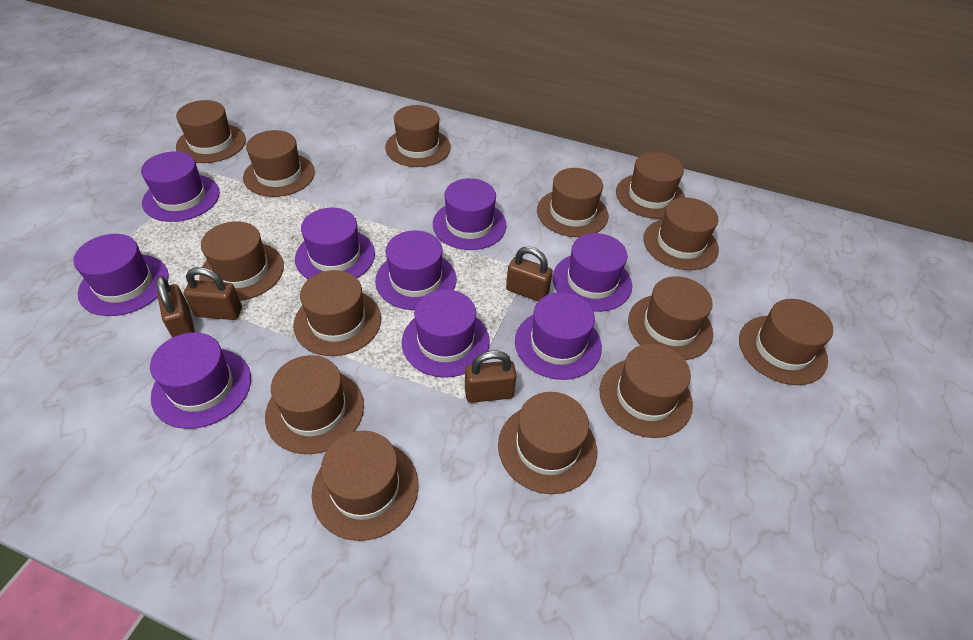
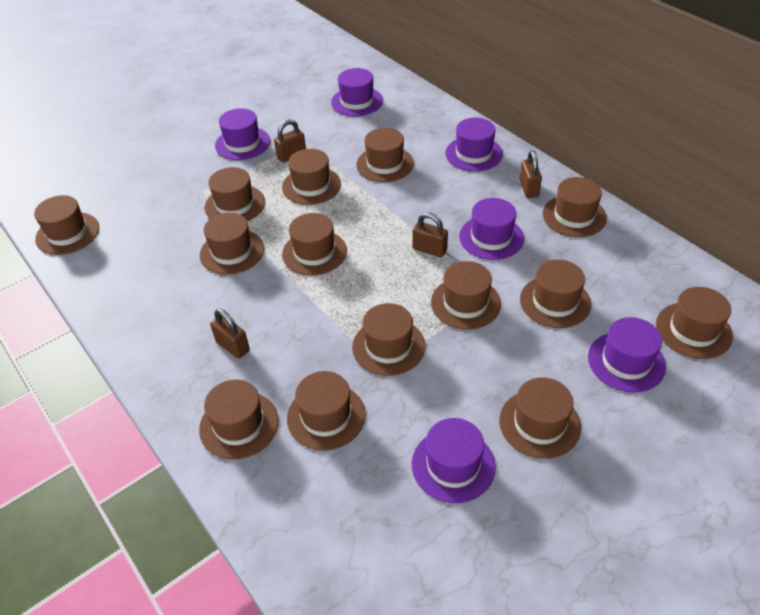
purple hat: [73,234,169,316] [141,151,220,222] [150,332,251,429] [295,208,375,279] [375,231,456,310] [402,289,490,378] [433,178,507,250] [515,292,602,380] [553,233,632,312] = 9 -> [215,108,270,160] [331,68,383,116] [412,418,496,503] [445,118,503,171] [459,198,524,260] [588,317,666,393] = 6

